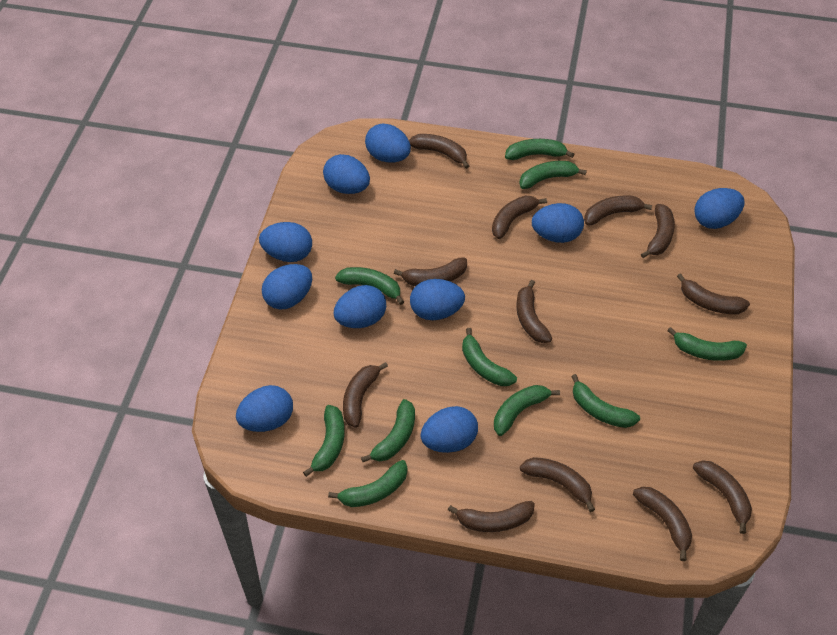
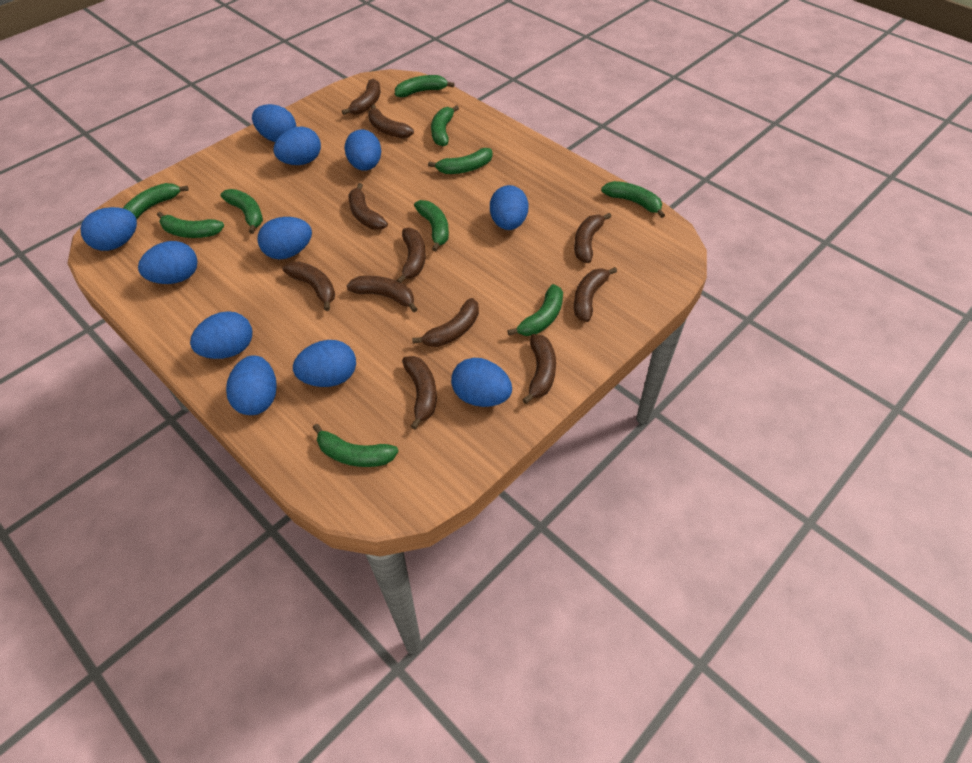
blue egg: [236,385,293,432] [259,222,312,262] [262,264,312,310] [323,154,370,194] [334,285,386,328] [365,123,411,163] [410,279,465,320] [421,406,478,453] [532,203,584,243] [694,188,744,229] = 10 -> [80,207,137,251] [138,241,198,284] [190,311,252,359] [226,355,277,415] [252,104,296,142] [257,217,312,259] [273,127,321,165] [293,340,356,387] [344,130,381,171] [451,358,512,407] [490,185,528,230] = 11
brown banana: [343,362,388,428] [394,257,467,286] [409,134,469,169] [448,501,535,532] [492,196,547,239] [517,280,552,343] [520,457,595,512] [584,195,652,226] [633,487,692,561] [641,204,675,258] [677,273,750,314] [693,460,752,534] = 12 -> [283,262,335,311] [342,79,380,115] [347,276,417,312] [349,183,388,230] [368,105,414,139] [396,228,426,283] [402,356,437,429] [412,298,479,347] [522,334,556,404] [574,213,611,263] [574,267,617,322] = 11

